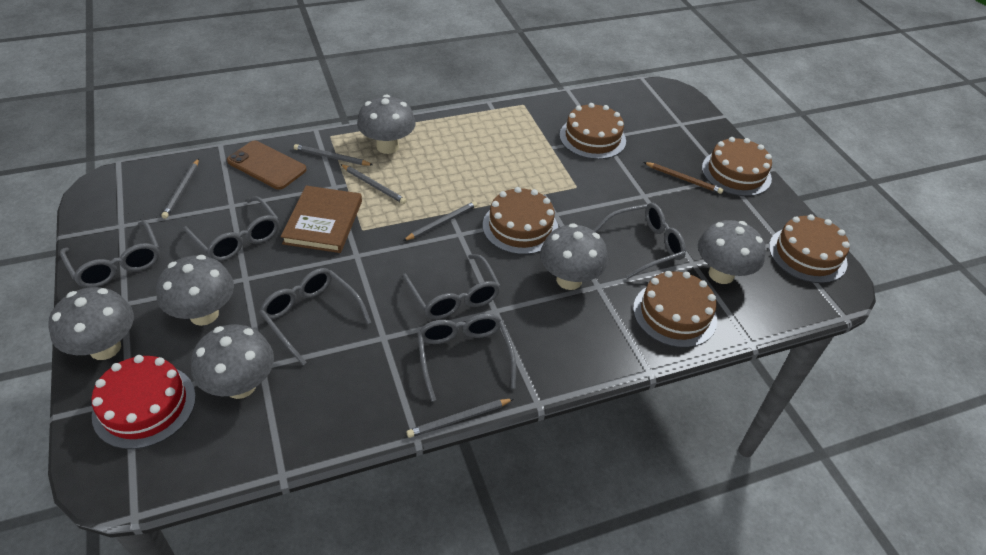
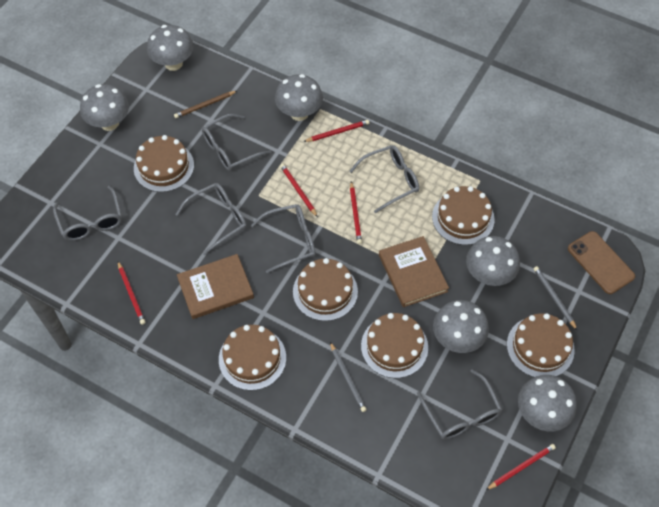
brown book: [281,186,362,253] = 1 -> [177,254,254,319] [379,236,449,307] = 2
brown cake: [483,187,558,255] [560,103,626,159] [633,271,717,348] [702,137,772,196] [769,214,850,283] = 5 -> [134,135,194,192] [219,325,286,390] [293,258,358,321] [361,313,428,378] [432,186,495,245] [507,313,575,377] = 6
grey pencil: [161,159,199,219] [294,144,373,165] [340,164,406,204] [403,201,477,241] [407,399,513,438] = 5 -> [330,342,367,412] [534,266,578,331] = 2
red cake: [91,355,196,449] = 1 -> none = 0
red pencil: none = 0 -> [118,262,145,325] [280,163,318,217] [303,120,369,142] [350,182,362,244] [486,444,556,490] = 5

